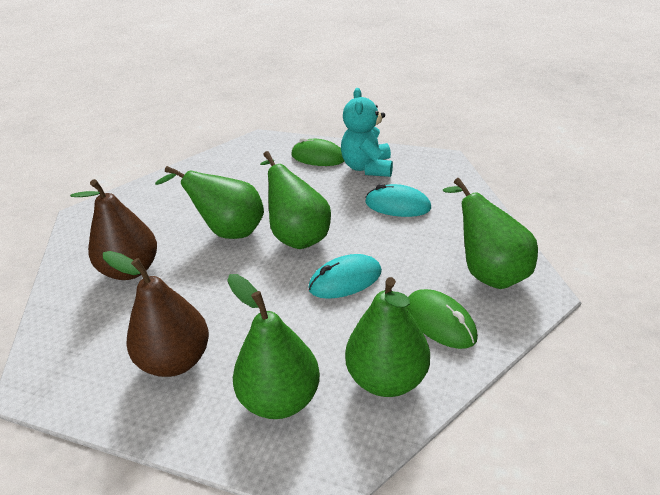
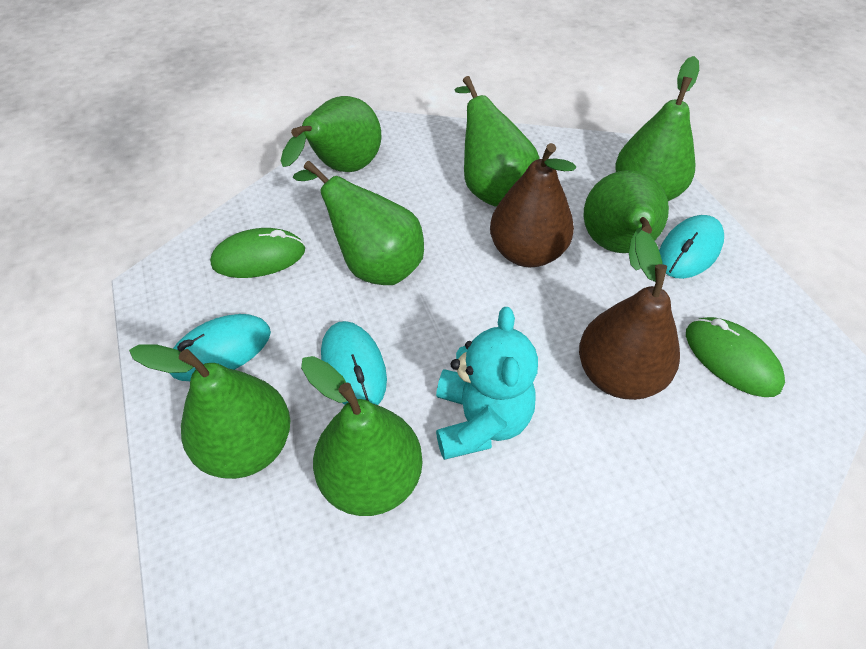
green pear: [155,166,264,239] [227,274,320,419] [260,151,331,249] [345,277,430,397] [443,178,538,289] = 5 -> [129,344,290,479] [281,96,381,172] [293,161,424,285] [301,356,422,516] [455,76,539,207] [583,170,669,270] [615,56,699,201] = 7
turquoise mouse: [309,254,382,299] [365,184,431,217] = 2 -> [170,314,271,381] [321,321,387,405] [659,215,724,279] = 3

